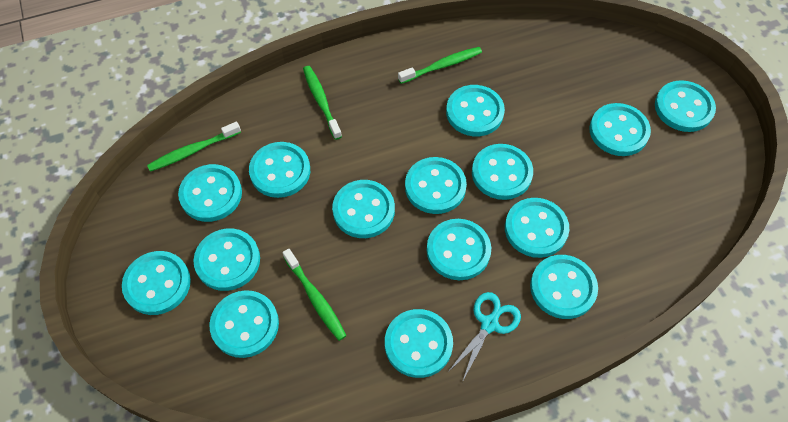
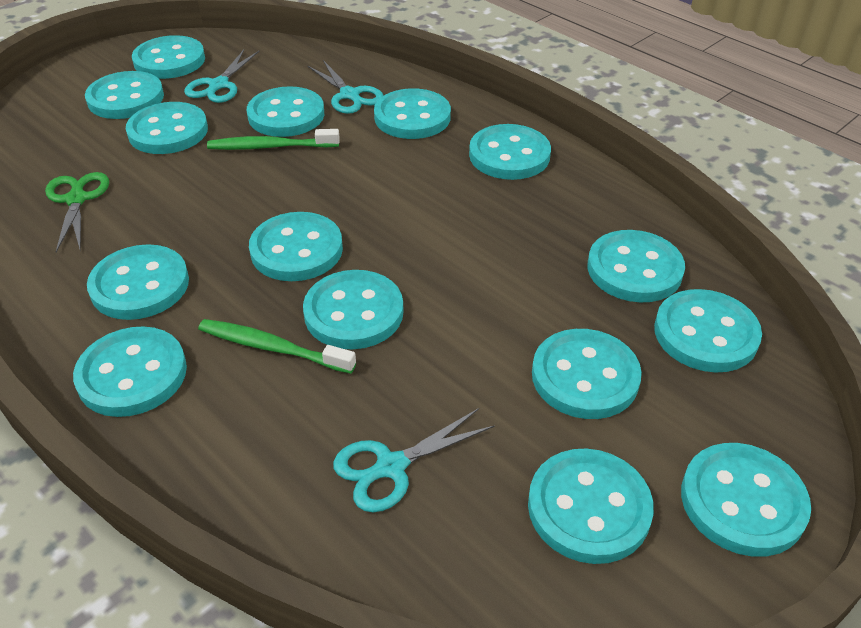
green scissors: none = 0 -> [45,172,109,252] = 1
green toothbrush: [147,122,241,172] [283,249,347,341] [303,66,342,140] [398,47,482,84] = 4 -> [198,319,356,374] [207,129,340,150] = 2
turquoise scissors: [448,292,521,382] = 1 -> [184,50,259,103] [307,60,384,114] [333,408,495,512] = 3

